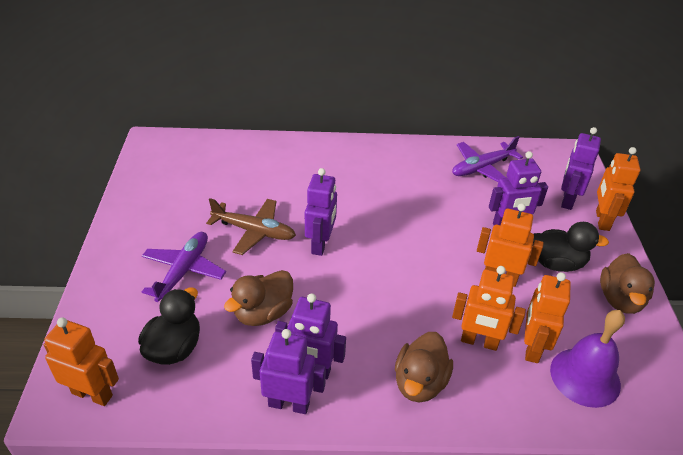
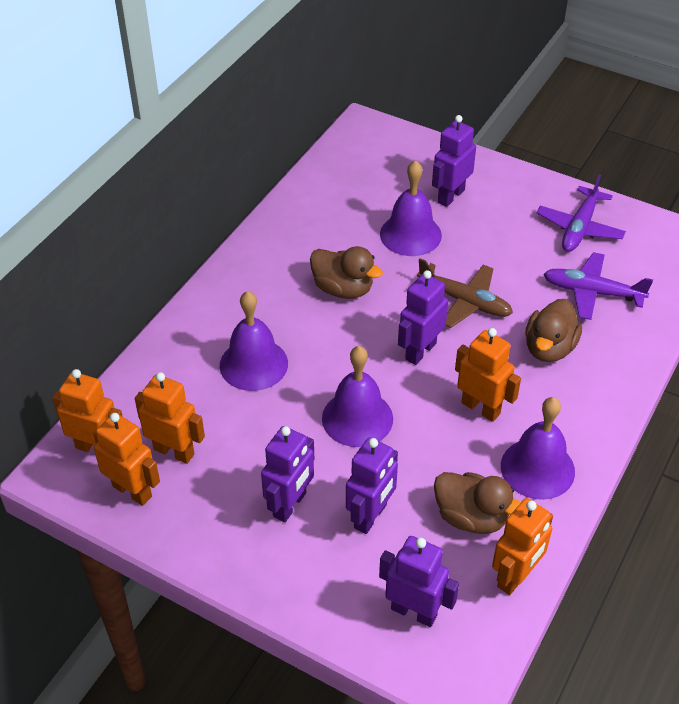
black duck: [138,287,200,365] [532,222,609,272] = 2 -> none = 0
purple bell: [550,310,625,408] = 1 -> [220,291,288,391] [322,346,393,447] [380,160,442,256] [501,397,575,500] = 4

